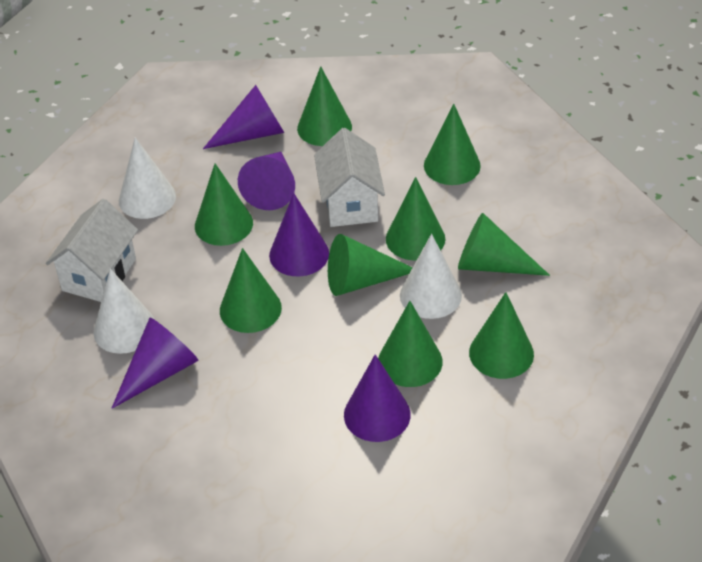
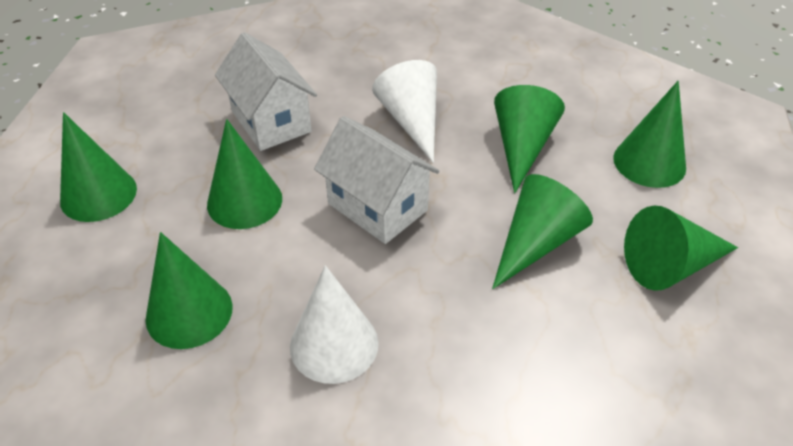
green cone: [195,163,253,246] [220,248,282,333] [297,66,352,146] [328,234,413,296] [378,301,443,387] [386,177,445,261] [424,104,481,185] [458,213,550,276] [469,292,534,379] = 9 -> [60,112,137,222] [146,232,233,349] [207,119,282,229] [492,174,593,289] [494,85,565,193] [613,81,686,188] [624,206,738,291] = 7
purple cone: [111,317,199,409] [203,85,284,149] [238,152,295,210] [269,193,329,276] [344,354,411,442] = 5 -> none = 0
white cone: [94,268,155,354] [119,137,176,219] [400,234,462,319] = 3 -> [290,265,379,384] [372,60,437,163] = 2

